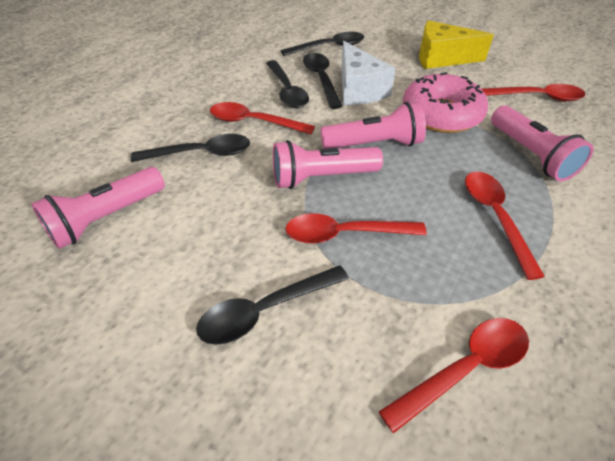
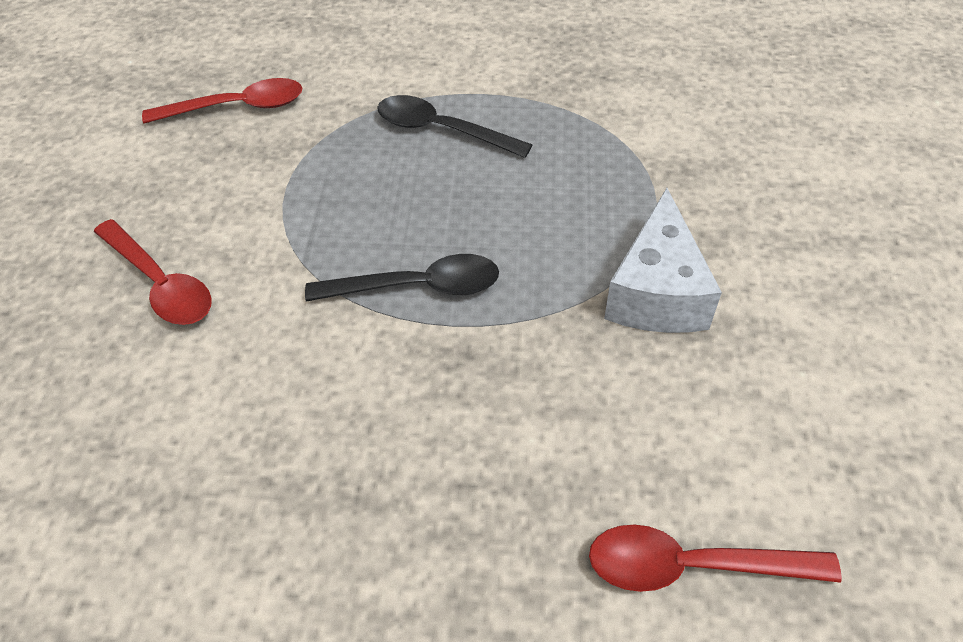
black spoon: [131,134,250,162] [196,265,349,345] [266,60,309,108] [281,32,364,56] [303,53,342,109] = 5 -> [305,254,499,301] [377,95,532,158] = 2
pink donut: [403,72,488,133] = 1 -> none = 0
pink flashlight: [31,167,165,249] [273,140,383,189] [320,102,426,149] [491,106,594,182] = 4 -> none = 0
red spoon: [210,102,315,135] [285,213,427,244] [379,318,529,433] [465,172,545,280] [481,84,585,101] = 5 -> [94,219,212,325] [142,78,302,124] [589,524,842,592] = 3
yellow cheese: [419,20,494,69] = 1 -> none = 0

